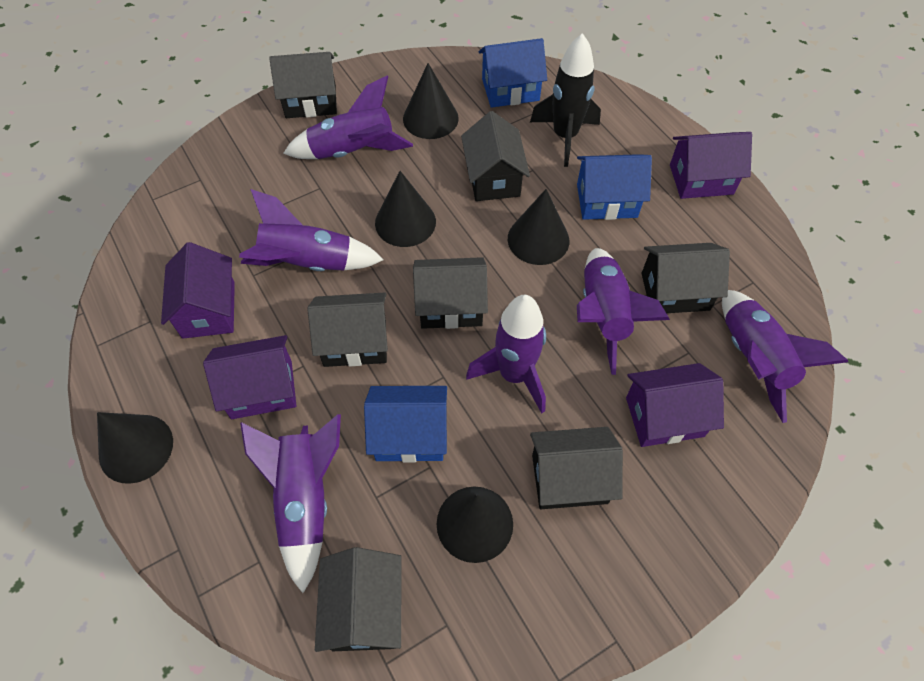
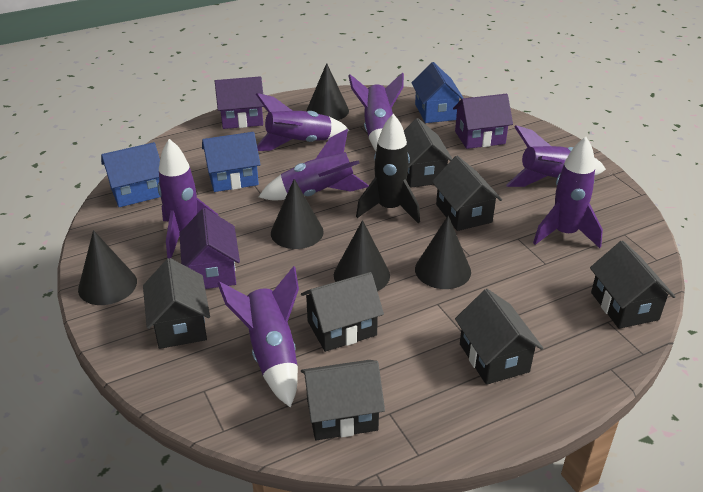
purple house: [161,242,235,339] [203,335,296,419] [626,363,724,447] [670,132,752,199] = 4 -> [179,208,240,289] [215,76,264,129] [453,94,513,149] = 3
purple rocket: [239,189,383,271] [240,414,341,593] [283,75,413,159] [466,295,546,413] [577,248,670,375] [722,290,848,423] = 6 -> [158,139,218,258] [217,266,299,408] [256,93,350,151] [259,129,369,200] [349,72,404,151] [506,125,606,187] [533,137,603,248] = 7

